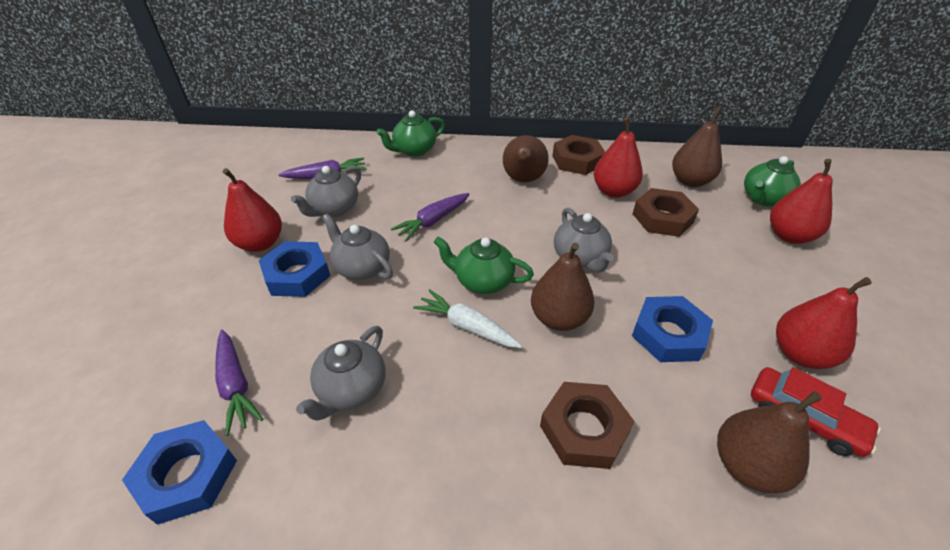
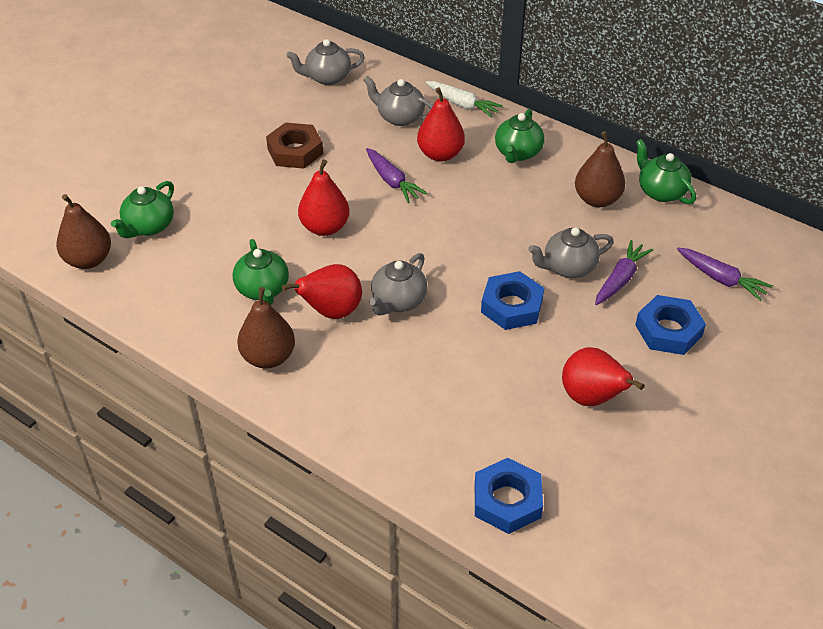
brown nut: [540,382,634,469] [552,135,605,175] [633,188,699,237] = 3 -> [266,122,323,169] = 1
brown pear: [503,135,549,182] [531,243,595,331] [672,107,722,187] [717,391,822,494] = 4 -> [56,194,111,269] [237,287,295,368] [575,131,625,207] = 3
green teapot: [376,110,445,157] [434,237,534,294] [744,156,801,207] = 3 -> [111,181,174,238] [232,239,289,305] [495,109,545,163] [636,139,696,204] = 4
red car: [751,367,881,457] = 1 -> none = 0

